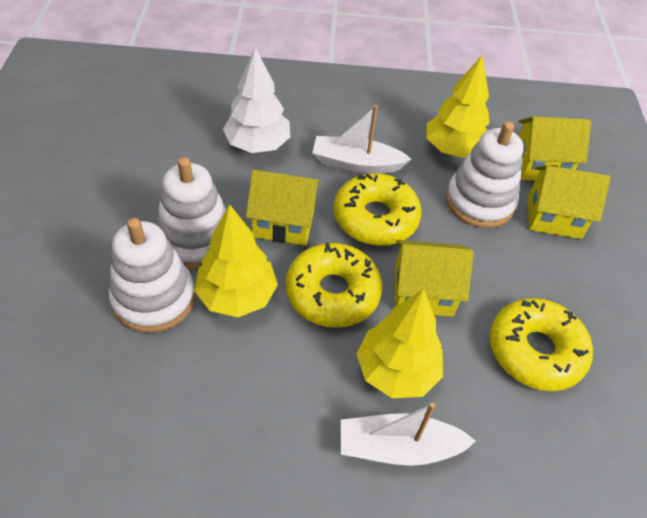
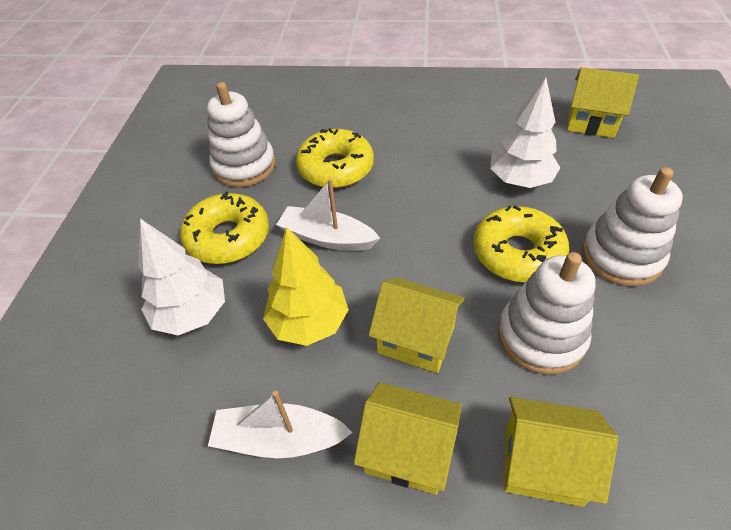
white tree: [223,47,290,153] = 1 -> [138,219,225,335] [490,77,560,188] = 2
yellow tree: [194,205,278,317] [356,289,443,398] [427,56,489,158] = 3 -> [263,227,349,346] = 1

